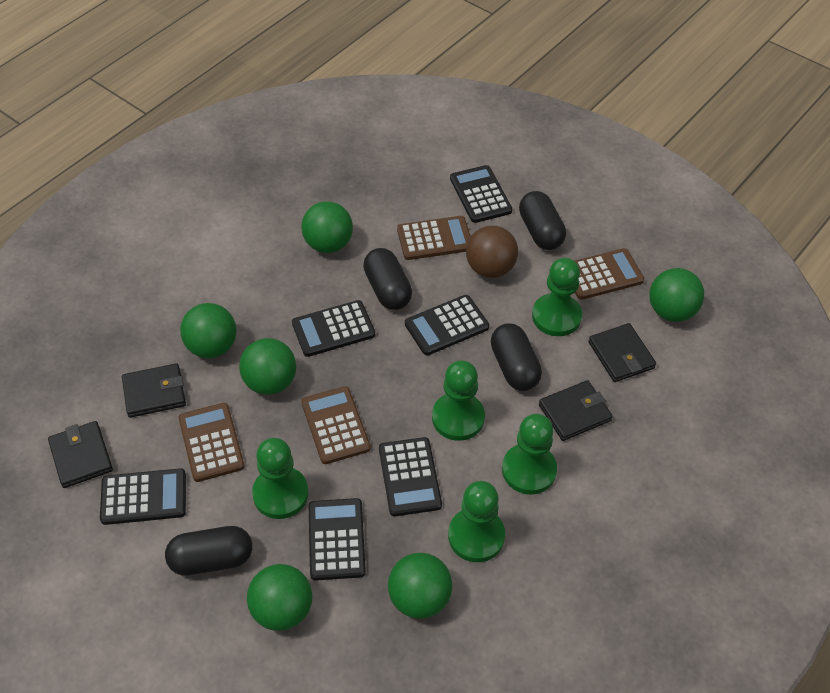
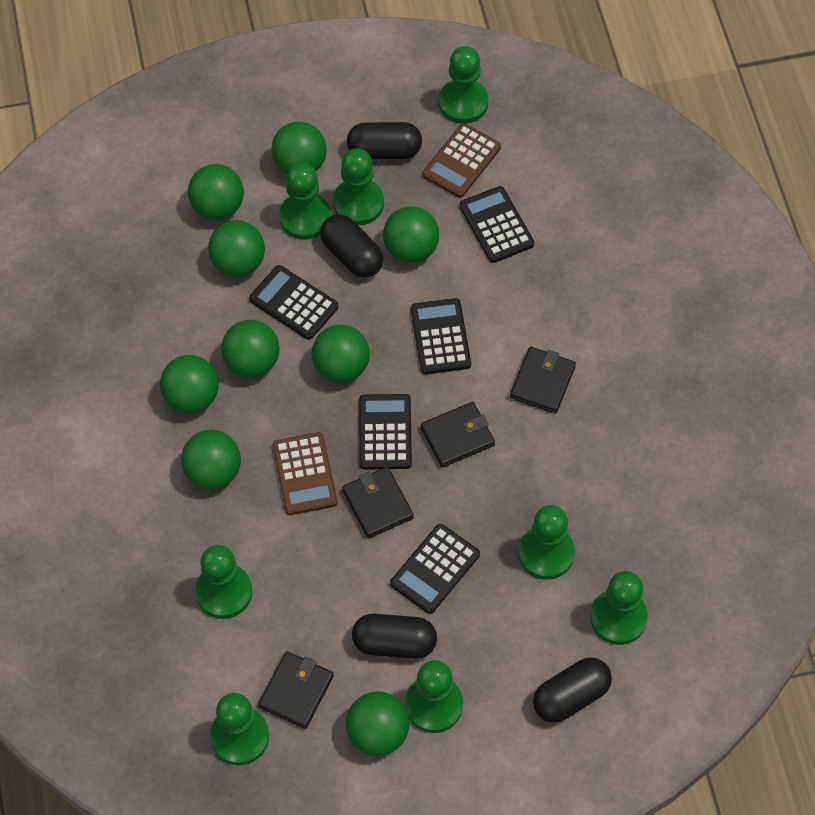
black calculator: [100,468,186,525] [292,300,375,357] [309,498,366,581] [379,437,442,516] [405,295,489,355] [450,165,512,223] = 6 -> [249,265,338,340] [359,394,412,470] [390,524,480,614] [411,298,471,374] [460,186,534,263] = 5
brown ball: [466,225,518,278] = 1 -> none = 0
brown calculator: [178,403,245,482] [301,386,371,464] [397,216,471,260] [575,248,644,300] = 4 -> [272,432,337,515] [422,123,501,198] = 2
green ball: [180,303,236,358] [239,338,296,395] [247,564,312,631] [301,201,353,253] [388,553,452,619] [649,268,704,322] = 6 -> [160,355,219,414] [181,430,241,489] [188,164,244,220] [208,220,265,277] [221,320,279,378] [271,122,327,174] [312,325,370,383] [346,692,409,756] [383,206,439,263] = 9
green pawn: [252,438,308,519] [432,361,485,441] [448,481,505,562] [502,414,557,495] [532,258,582,336] = 5 -> [195,545,252,619] [210,693,269,765] [279,163,331,240] [333,149,384,225] [405,660,463,733] [439,46,489,124] [518,505,575,580] [590,571,648,645] = 8

